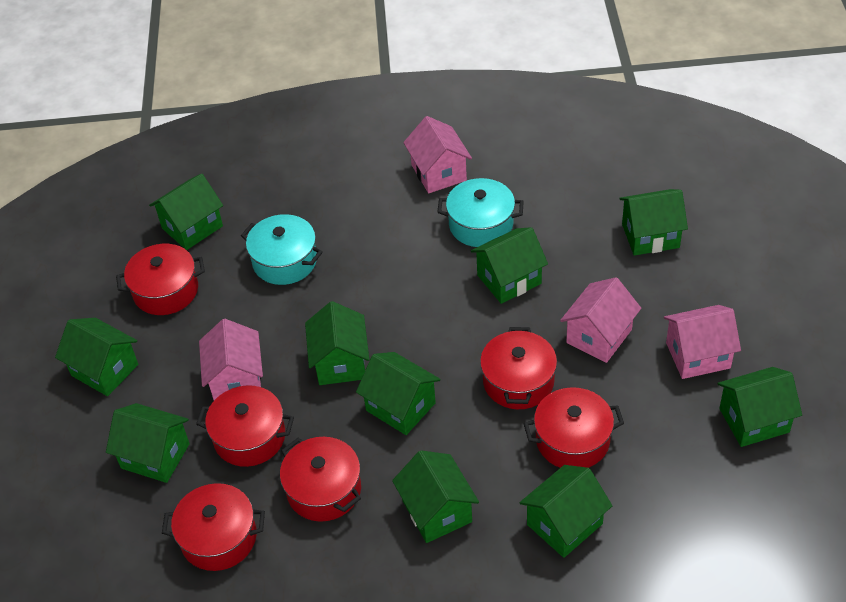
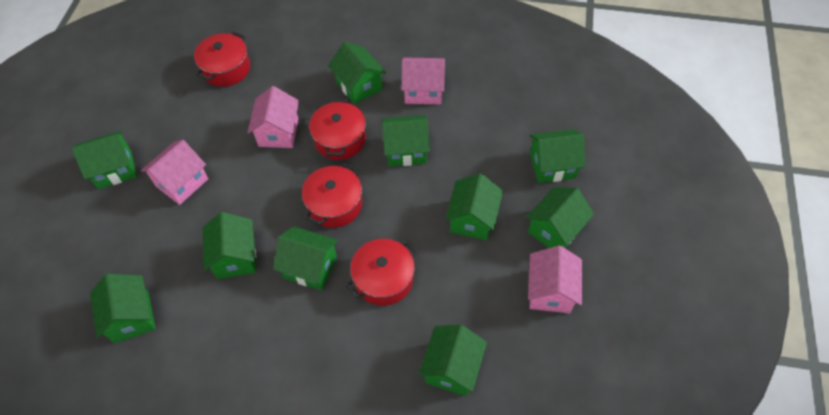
red pot: [116,244,205,315] [162,483,265,571] [196,385,294,467] [280,437,361,522] [480,327,557,409] [524,387,624,468] = 6 -> [194,32,250,87] [302,163,362,228] [309,99,366,160] [346,239,418,306] = 4
turquoise pot: [241,214,323,285] [437,178,524,247] = 2 -> none = 0

